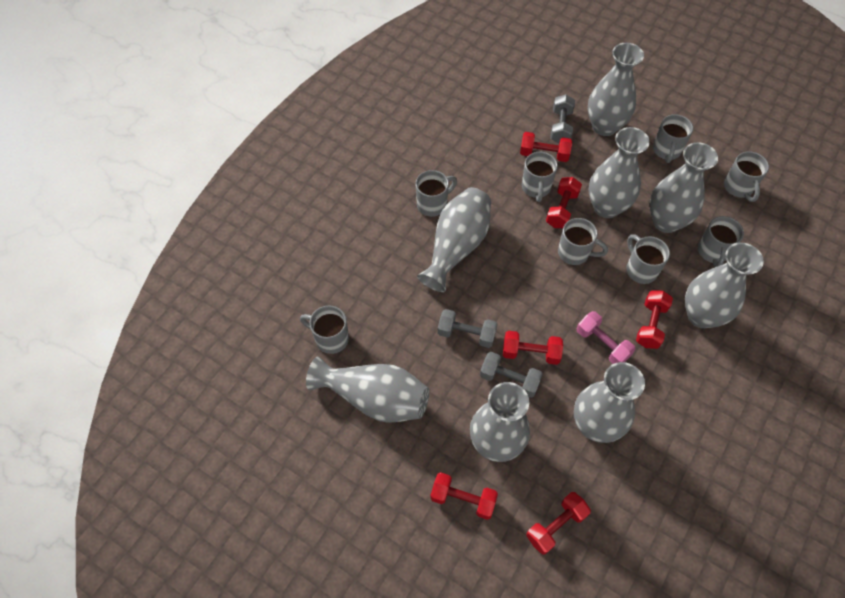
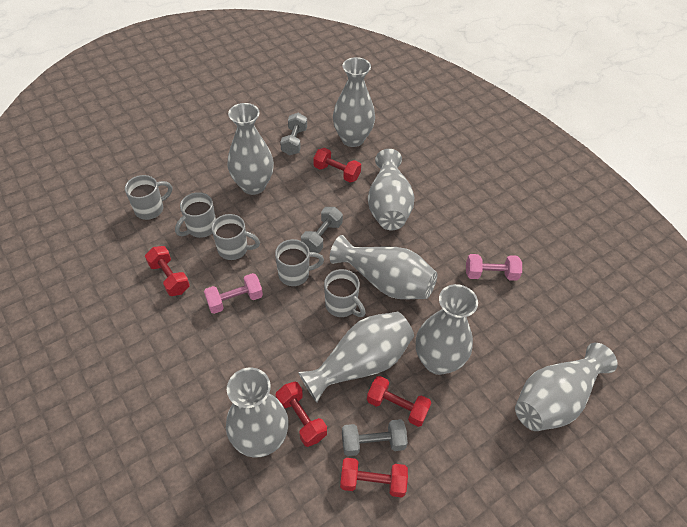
grey mug: [300,305,349,354] [416,170,457,217] [522,152,558,202] [558,218,608,265] [626,234,670,284] [653,114,693,163] [698,216,744,268] [724,151,769,202] = 8 -> [125,175,172,220] [175,192,216,238] [211,214,260,260] [275,239,324,286] [324,269,366,317] = 5
pink dumbbell: [576,311,635,364] = 1 -> [204,273,263,314] [466,254,522,281] = 2
red dumbbell: [430,472,498,520] [503,331,563,365] [520,132,572,162] [526,492,591,555] [546,177,582,228] [636,291,673,349] = 6 -> [145,246,190,296] [276,382,327,447] [313,148,361,183] [340,458,408,497] [367,376,432,427] = 5

